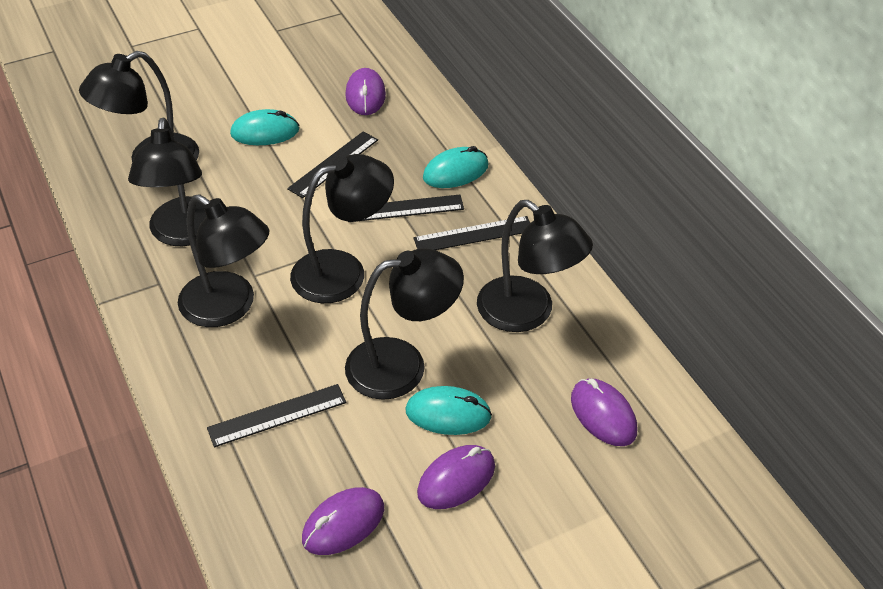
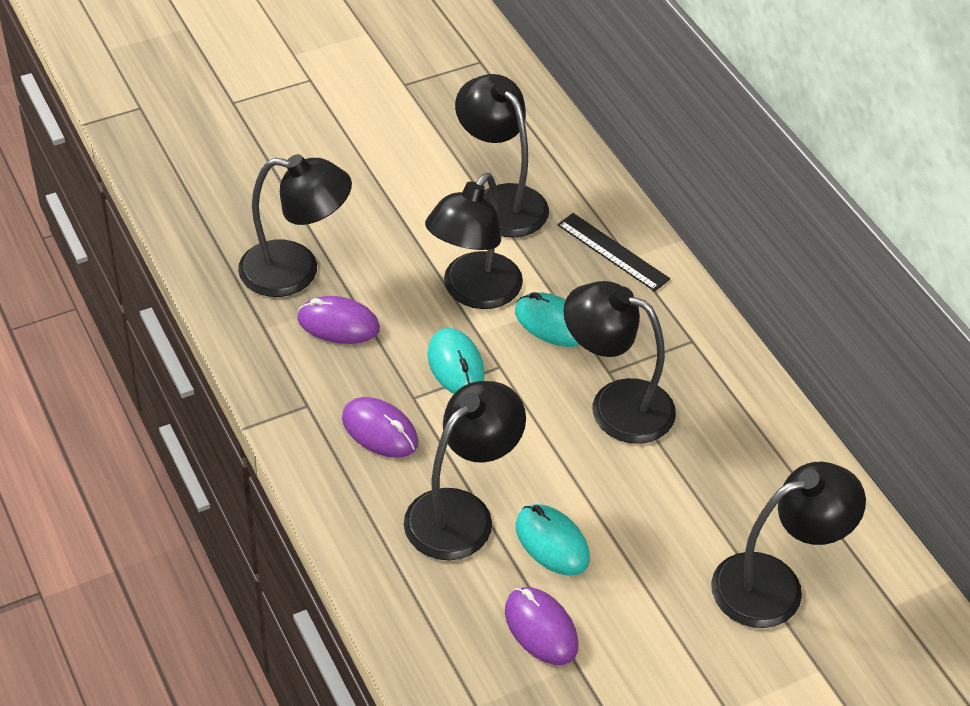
black ruler: [207,384,346,447] [287,131,378,198] [348,194,464,222] [413,216,530,250] = 4 -> [557,213,670,292] = 1
purple mouse: [302,487,384,555] [345,68,386,115] [417,445,495,509] [571,378,637,446] = 4 -> [297,296,380,344] [342,397,418,458] [505,587,578,665] = 3

